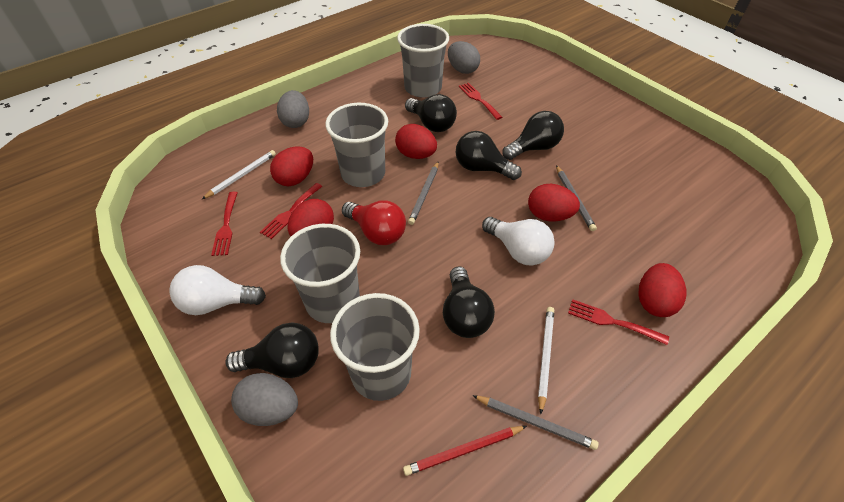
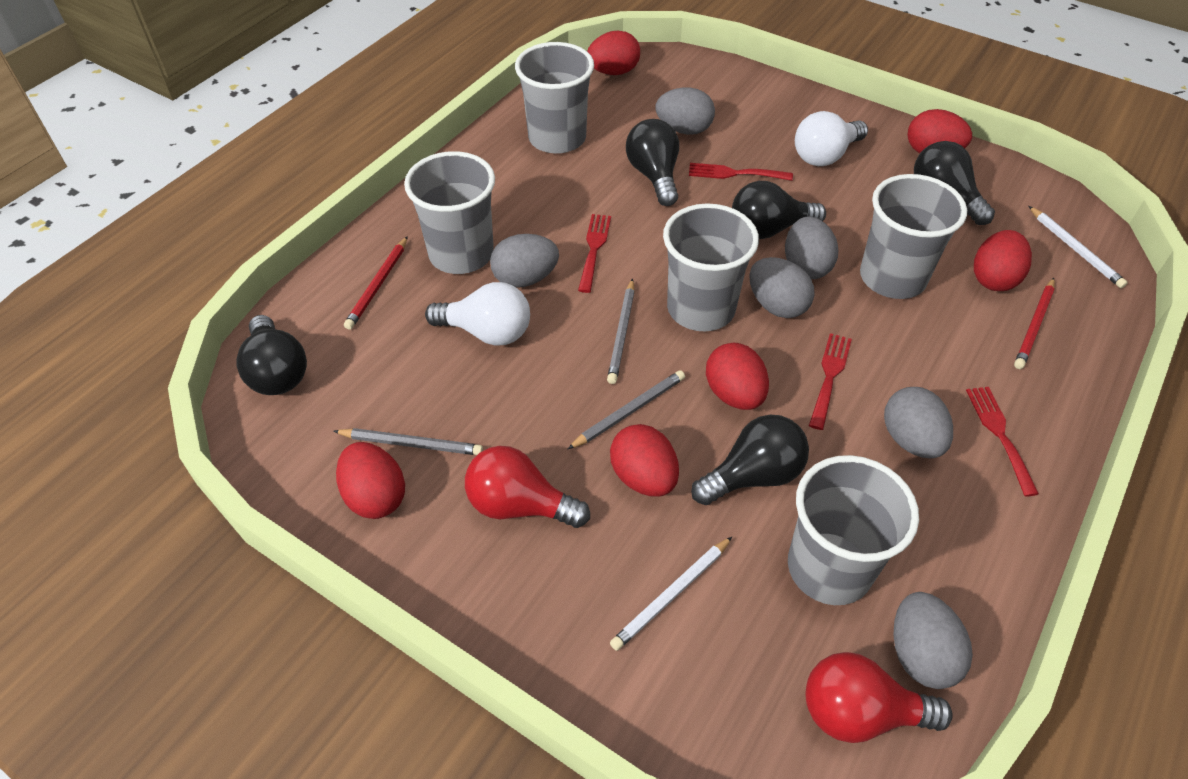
grey cup: [280,224,360,323] [325,103,388,187] [330,293,420,401] [397,24,449,98] = 4 -> [404,151,495,274] [515,42,594,154] [663,204,759,331] [788,455,919,605] [860,174,967,299] = 5
grey egg: [231,373,298,426] [277,90,309,128] [448,41,480,74] = 3 -> [490,234,559,288] [656,87,715,135] [749,257,815,318] [785,216,838,279] [884,387,953,459] [894,592,973,689] = 6
red egg: [270,146,313,186] [287,199,334,236] [395,124,437,159] [528,184,580,221] [638,263,687,317] = 5 -> [336,442,405,519] [587,31,640,75] [610,424,679,497] [706,343,769,410] [907,109,972,153] [974,230,1032,291] = 6
red light bulb: [342,200,406,245] = 1 -> [465,446,590,528] [806,652,953,743] = 2
red pencil: [403,426,527,476] = 1 -> [344,236,408,330] [1014,278,1055,369] = 2

